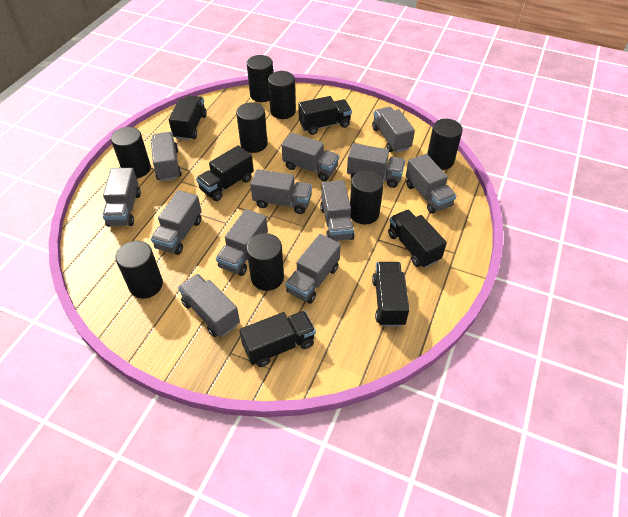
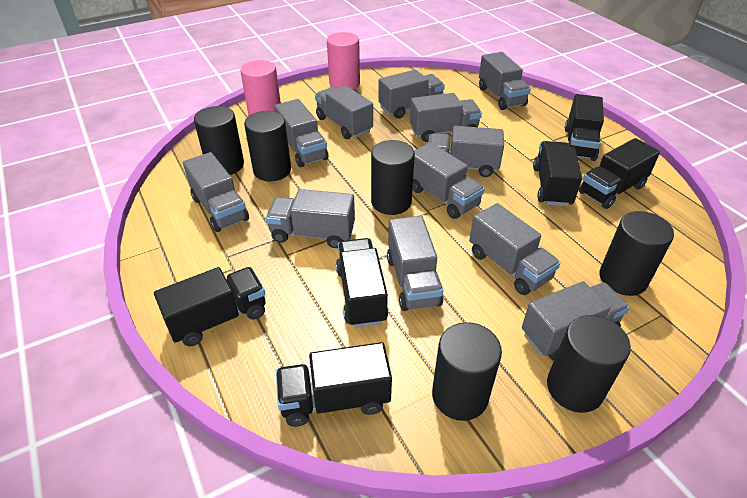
black cylinder: [111,127,151,178] [115,241,163,299] [236,102,268,153] [246,233,284,291] [247,55,273,102] [268,71,296,119] [350,170,384,224] [427,119,463,170] = 8 -> [194,106,244,175] [244,111,291,181] [371,140,415,215] [432,322,502,421] [547,315,631,413] [599,211,674,296] = 6
pink cylinder: none = 0 -> [240,60,281,116] [327,32,360,89] = 2

